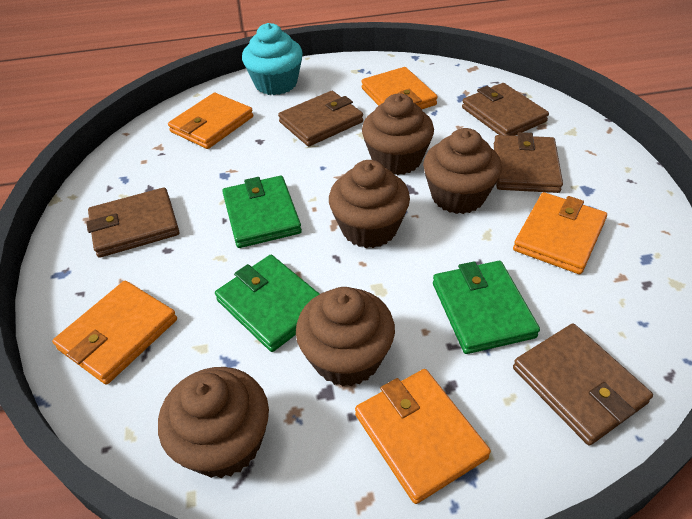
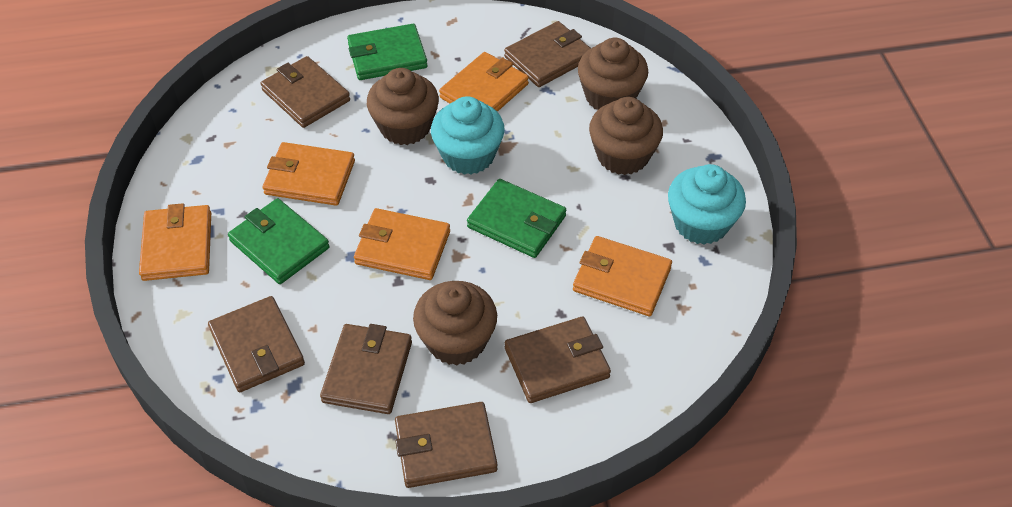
brown cupcake: [158,367,269,478] [296,287,395,387] [329,160,410,248] [362,93,434,175] [423,128,502,214] = 5 -> [367,68,439,145] [413,281,497,366] [578,38,648,110] [589,97,663,175] = 4
brown wallet: [86,187,179,258] [278,91,363,147] [462,83,549,136] [494,132,563,193] [513,323,653,445] = 5 -> [208,296,305,392] [261,56,350,128] [320,324,412,414] [395,402,498,488] [504,21,591,87] [505,317,611,403] = 6
turquoise cupcake: [242,23,303,95] = 1 -> [431,96,505,175] [668,164,746,245] = 2

